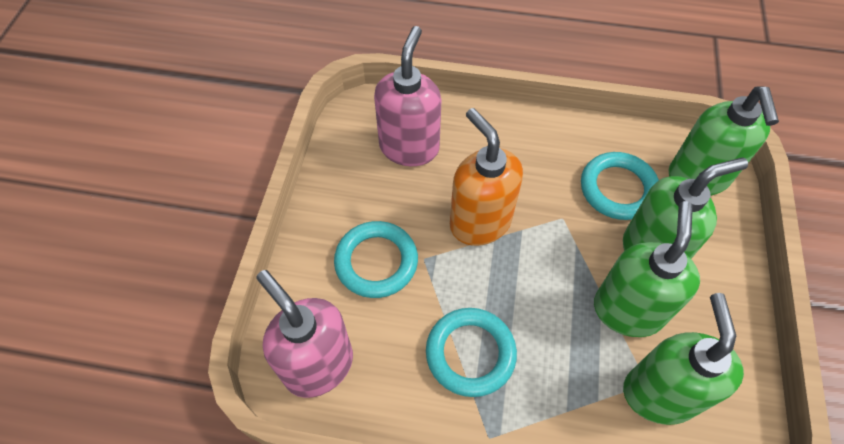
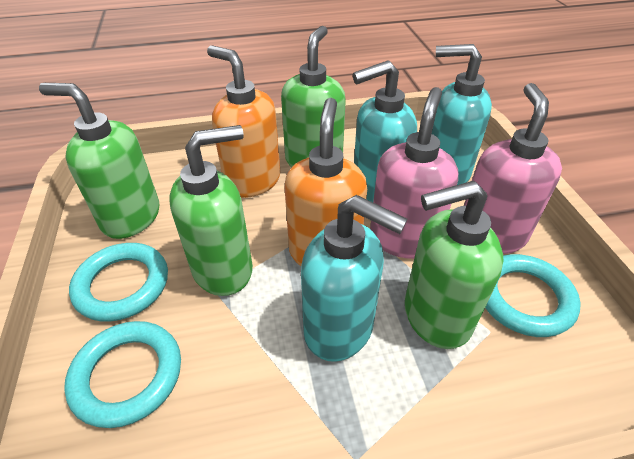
orange soap dispenser: [450,108,523,246] = 1 -> [207,46,280,198] [285,98,367,266] = 2
turquoise soap dispenser: none = 0 -> [301,195,408,362] [353,60,417,202] [432,44,492,185] = 3

